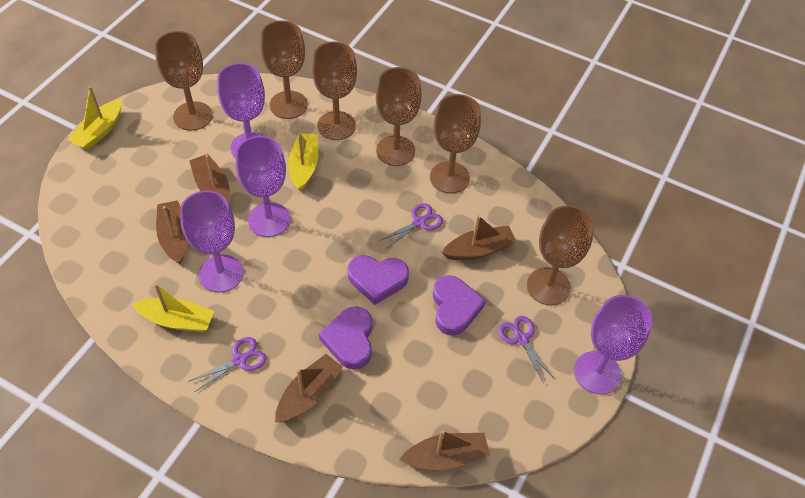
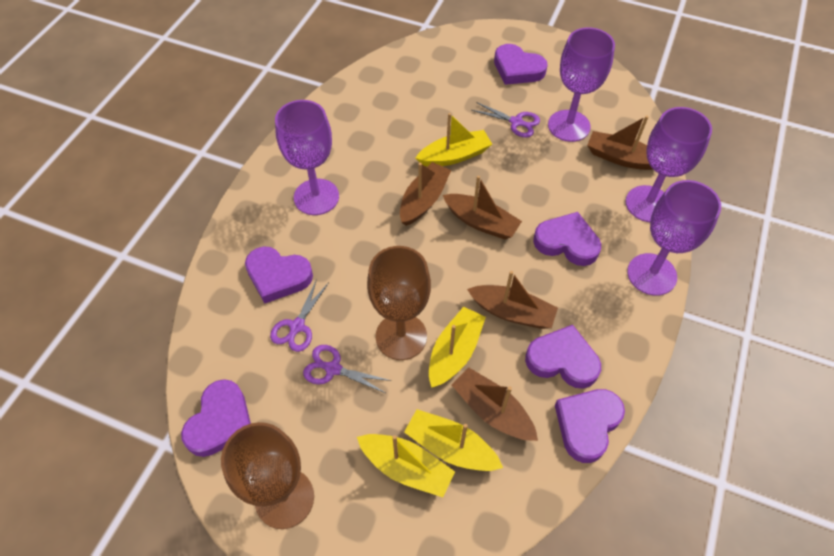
brown goblet: [155,31,213,131] [260,20,308,119] [312,41,357,140] [376,67,421,166] [430,94,481,193] [527,205,594,306] = 6 -> [221,422,314,529] [367,246,431,360] = 2
purple heart: [319,306,372,370] [348,255,409,305] [433,275,486,335] = 3 -> [181,379,251,457] [245,246,313,304] [494,44,548,85] [525,325,601,389] [533,212,601,266] [555,389,625,463] = 6
yellow boat: [68,86,122,150] [132,283,214,332] [288,133,318,191] = 3 -> [357,434,455,497] [404,409,503,471] [416,113,492,167] [429,307,486,388] = 4

